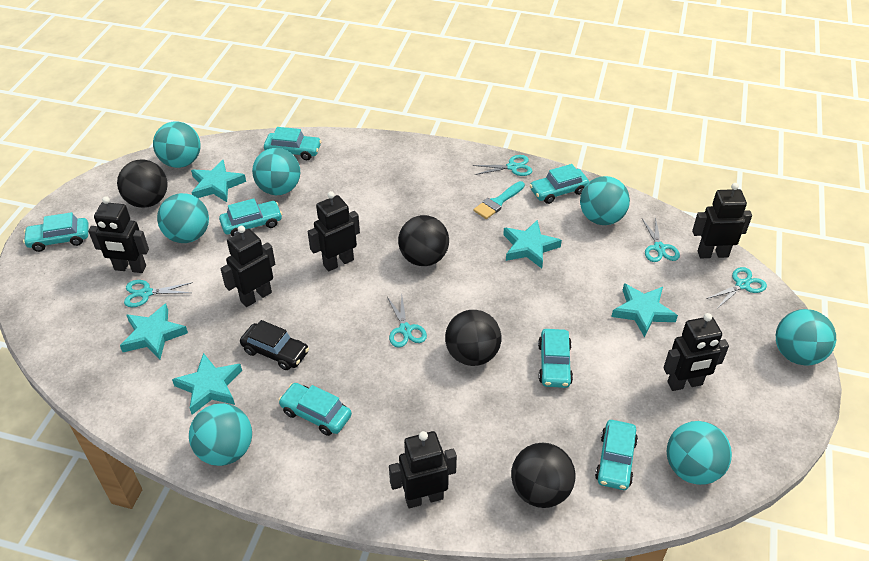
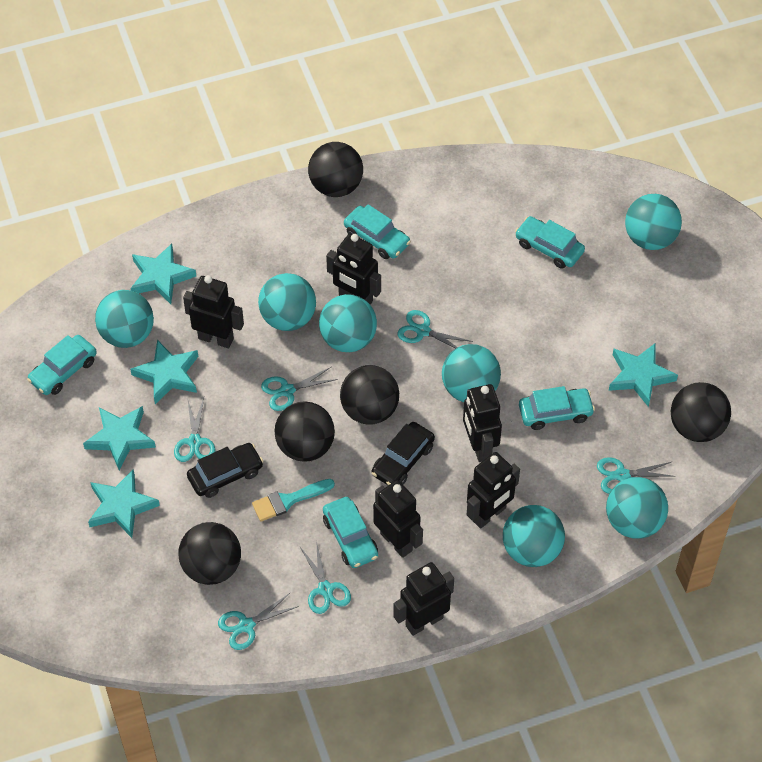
black ball: [117,159,168,208] [398,215,449,266] [445,310,501,366] [511,443,576,508] = 4 -> [178,522,241,585] [274,401,335,462] [308,142,363,197] [340,365,399,425] [671,382,731,442] = 5
black car: [240,320,309,370] = 1 -> [187,443,264,498] [372,422,435,485] = 2
turquoise car: [23,212,89,252] [219,199,282,236] [264,127,322,160] [278,383,352,436] [530,164,589,204] [538,329,573,388] [595,420,638,490] = 7 -> [27,335,97,395] [323,497,378,568] [344,204,411,259] [515,216,585,269] [519,386,595,430] = 5
turquoise scissors: [124,280,193,307] [387,295,427,348] [472,155,532,176] [642,217,680,262] [706,267,767,309] = 5 -> [174,398,215,462] [218,593,299,650] [261,367,338,411] [300,540,351,614] [397,310,473,349] [597,457,676,494] = 6

